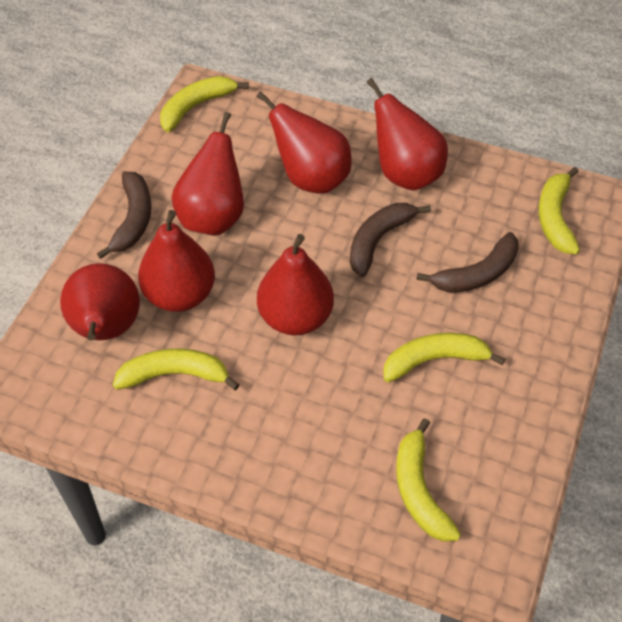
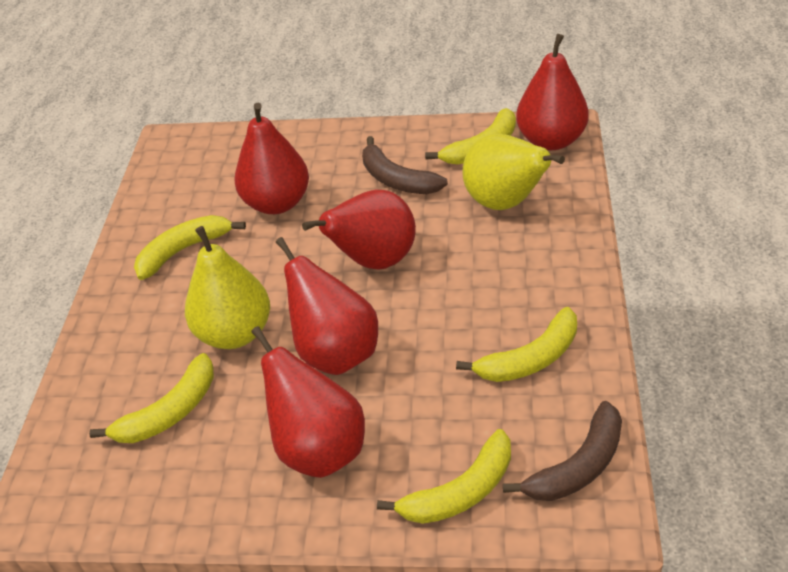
brown banana: [97,171,152,259] [350,203,431,277] [416,232,519,293] = 3 -> [362,136,448,194] [503,401,622,501] = 2
red pear: [60,263,140,341] [138,210,215,312] [172,112,244,236] [257,91,352,194] [257,234,334,335] [367,78,448,190] = 6 -> [235,103,309,214] [251,326,365,478] [276,237,378,375] [302,189,416,270] [516,34,589,150] = 5
yellow pear: none = 0 -> [185,226,270,349] [462,134,565,210] = 2

